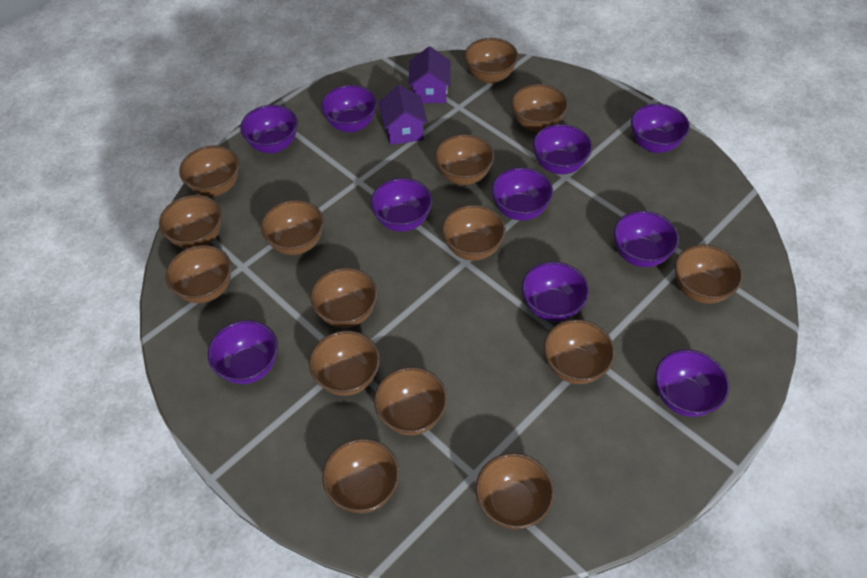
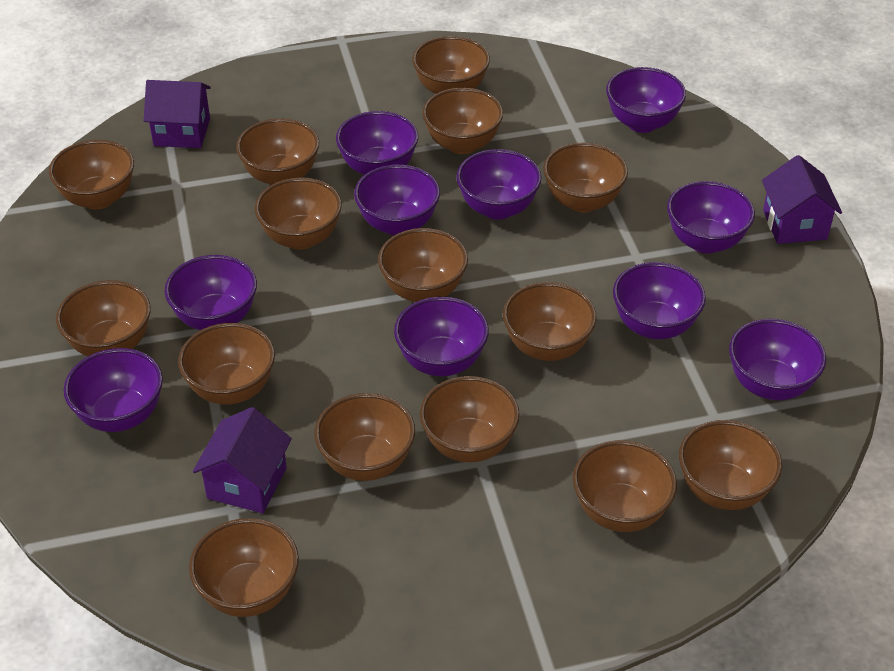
purple house: [379,85,428,145] [408,46,451,103] = 2 -> [144,80,211,148] [193,407,292,513] [762,155,842,244] = 3

